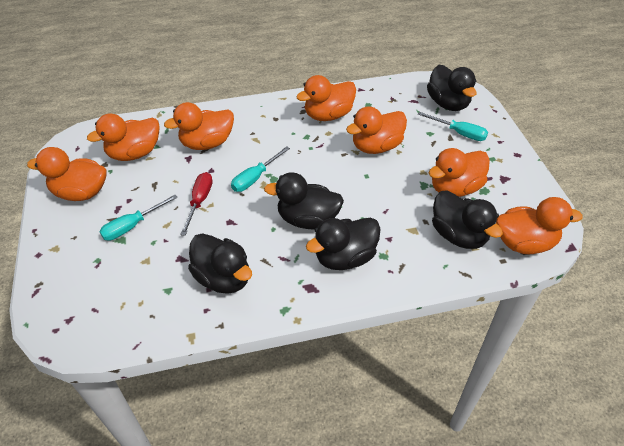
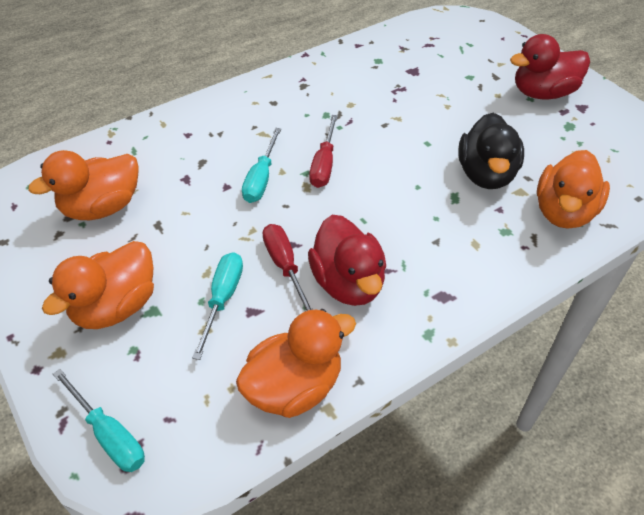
black duck: [188,233,252,294] [264,172,344,229] [306,218,381,270] [427,65,477,111] [432,191,503,249] = 5 -> [458,113,524,189] = 1
orange duck: [27,147,107,201] [87,113,160,161] [164,102,234,150] [296,75,356,121] [346,106,407,154] [429,148,490,197] [496,197,583,254] = 7 -> [28,150,139,220] [42,241,154,329] [236,309,356,418] [537,150,610,229] = 4
red duck: none = 0 -> [308,215,386,306] [510,34,590,100] = 2
red screwdriver: [180,172,213,236] = 1 -> [263,224,313,311] [309,115,338,188] = 2

